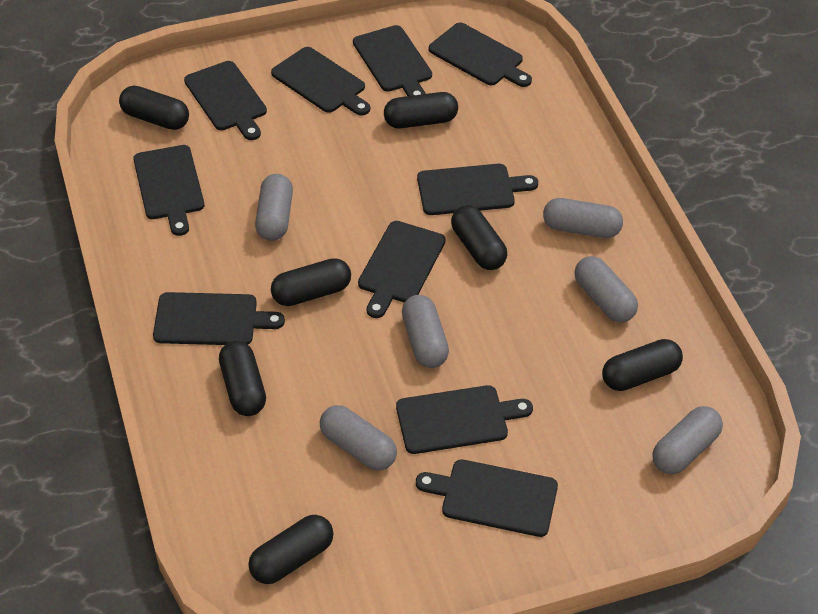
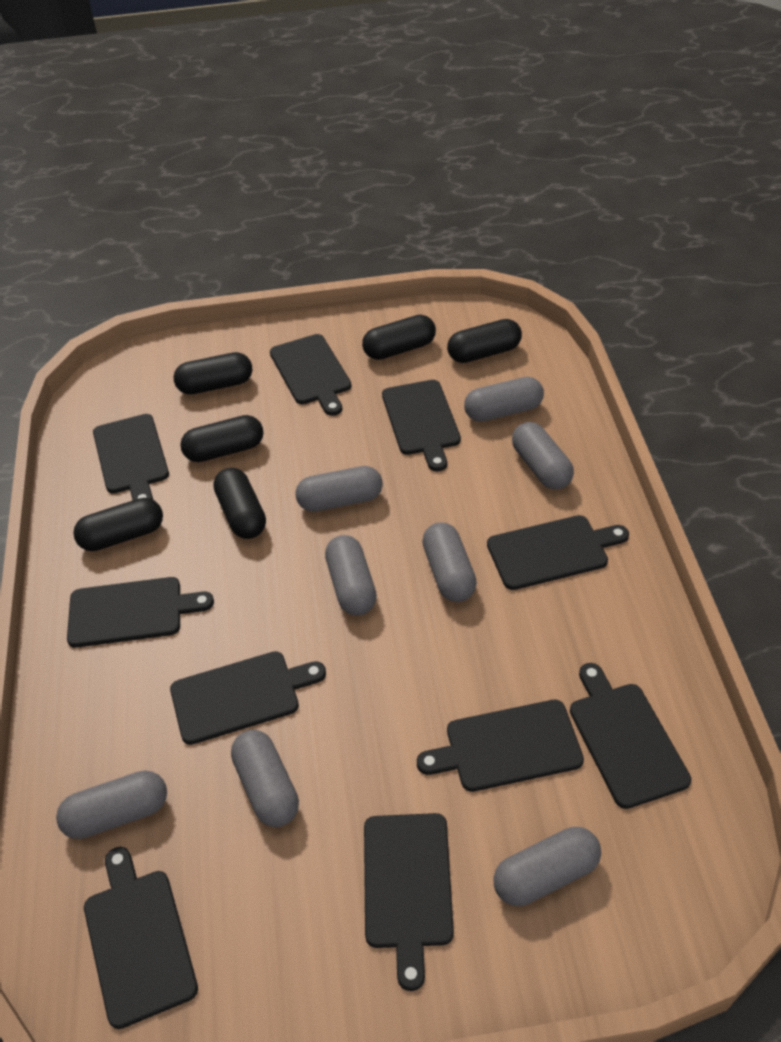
black capsule: [119,86,189,130] [219,341,266,416] [248,515,334,584] [271,258,351,306] [384,92,458,128] [451,205,507,270] [602,339,683,391] = 7 -> [73,498,163,551] [174,352,252,395] [180,415,264,462] [214,468,266,539] [362,315,436,360] [447,319,522,363] = 6
grey capsule: [255,174,293,241] [320,405,397,470] [402,295,449,368] [543,198,623,238] [574,256,638,323] [652,406,723,474] = 6 -> [56,770,167,839] [231,730,299,827] [296,466,383,512] [325,535,377,616] [422,522,477,602] [464,377,544,422] [493,827,601,906] [512,422,574,490] = 8

